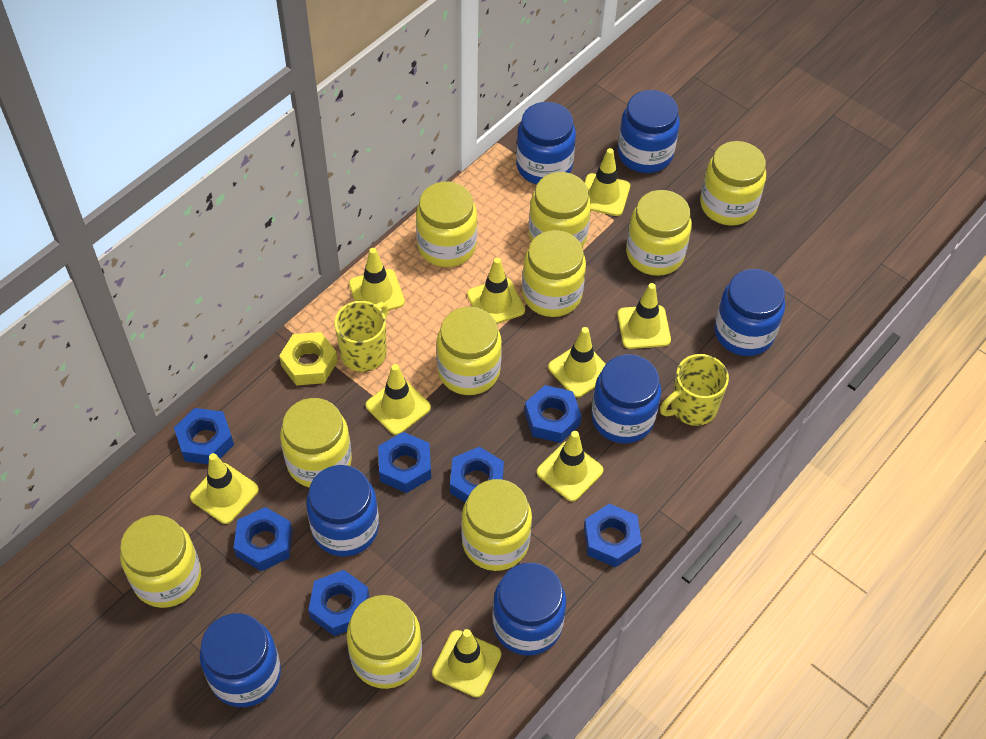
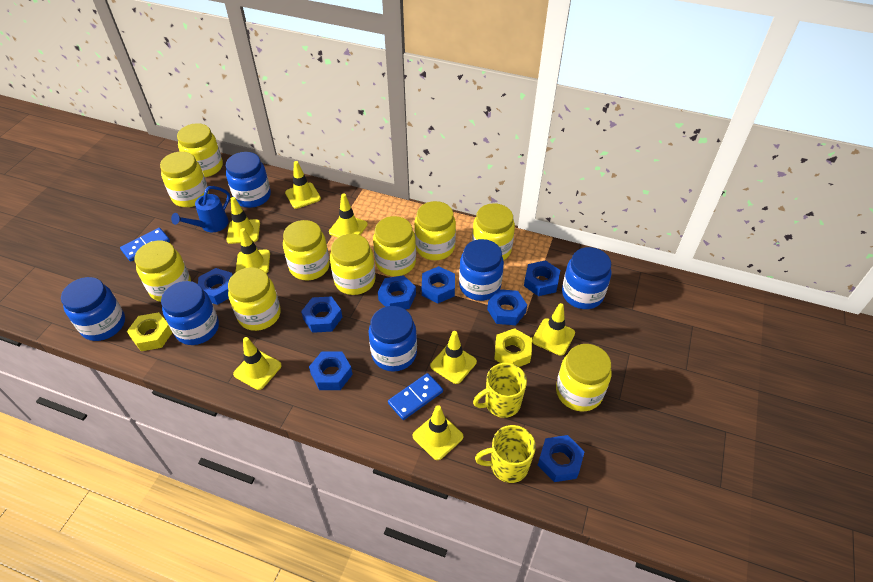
blue domino: none = 0 -> [120,228,170,262] [388,373,443,420] = 2
blue jar: [200,613,281,707] [306,465,379,557] [492,562,566,656] [516,102,576,184] [591,354,661,444] [618,90,680,173] [714,269,785,356] = 7 -> [61,277,125,341] [161,281,219,345] [226,152,271,208] [369,306,417,372] [459,239,504,301] [562,247,612,309] = 6
blue nut: [174,408,234,464] [233,507,292,571] [308,570,369,636] [378,432,431,493] [450,447,504,502] [524,385,582,443] [584,504,642,567] = 7 -> [198,268,233,305] [301,296,342,333] [309,351,353,390] [378,275,416,309] [422,266,455,303] [487,289,527,325] [524,260,560,296] [538,435,585,482] = 8
blue watering can: none = 0 -> [171,186,230,232] = 1
yellow nut: [279,332,338,386] = 1 -> [127,312,173,351] [494,328,532,367] = 2
yellow traffic cone: [190,453,259,524] [349,248,405,311] [366,364,431,435] [432,629,501,698] [467,258,525,324] [537,431,603,502] [548,327,606,398] [584,148,630,216] [618,283,671,349] = 9 -> [227,197,260,244] [233,337,282,390] [236,228,270,273] [285,161,321,209] [329,194,368,237] [413,405,463,460] [430,331,477,384] [532,303,575,356] = 8

